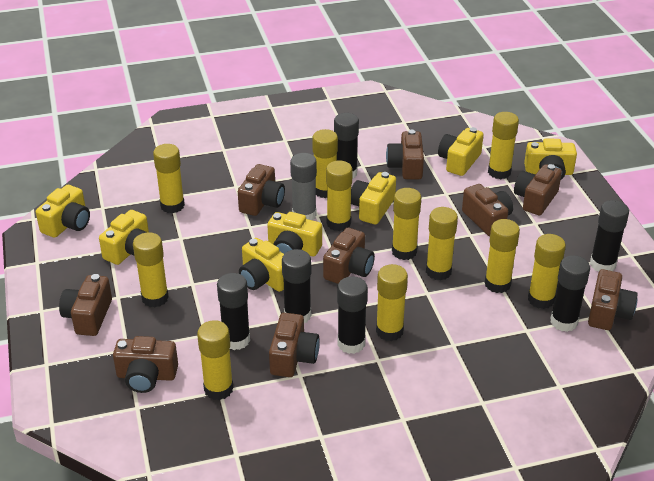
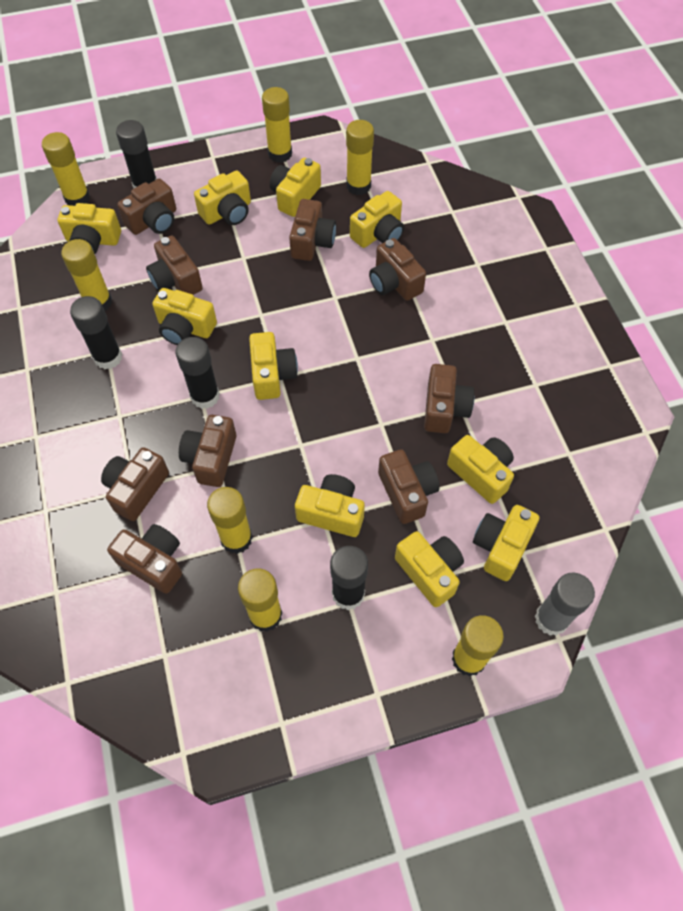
black glue stick: [217,273,250,350] [282,249,311,323] [334,113,359,179] [337,276,368,354] [550,255,590,332] [590,200,629,272] = 6 -> [70,296,122,369] [116,120,157,189] [176,337,220,409] [330,546,368,610] = 4
yellow camera: [36,185,90,238] [99,210,149,265] [239,238,284,292] [267,212,322,256] [351,172,396,224] [438,127,484,176] [524,138,577,180] = 7 -> [58,203,121,254] [152,288,217,345] [194,170,251,225] [249,332,298,400] [270,158,321,217] [295,474,365,537] [350,191,404,248] [395,531,464,607] [447,435,514,504] [473,505,539,581] = 10
yellow glue stick: [133,232,169,308] [153,144,185,213] [197,320,233,400] [312,129,338,198] [326,161,353,231] [376,264,408,341] [392,188,421,260] [426,207,458,280] [484,219,520,293] [488,112,519,179] [528,234,566,309] = 11 -> [42,132,90,206] [61,239,112,311] [207,487,253,554] [238,569,282,632] [262,87,292,163] [346,120,374,195] [452,615,504,676] = 7

